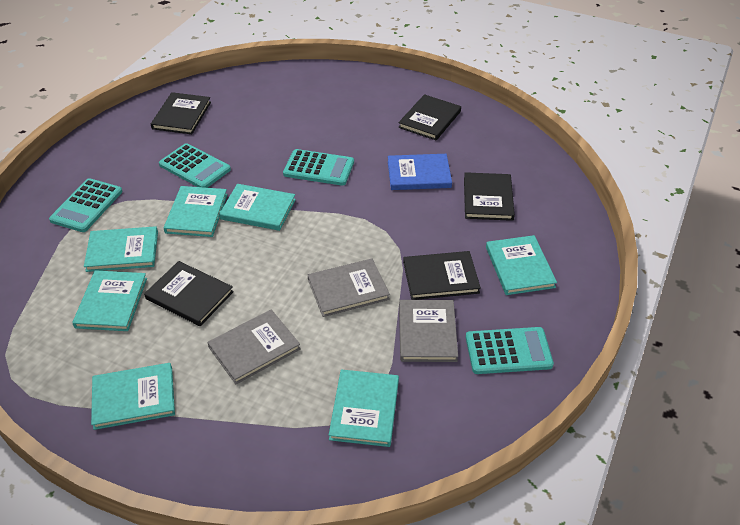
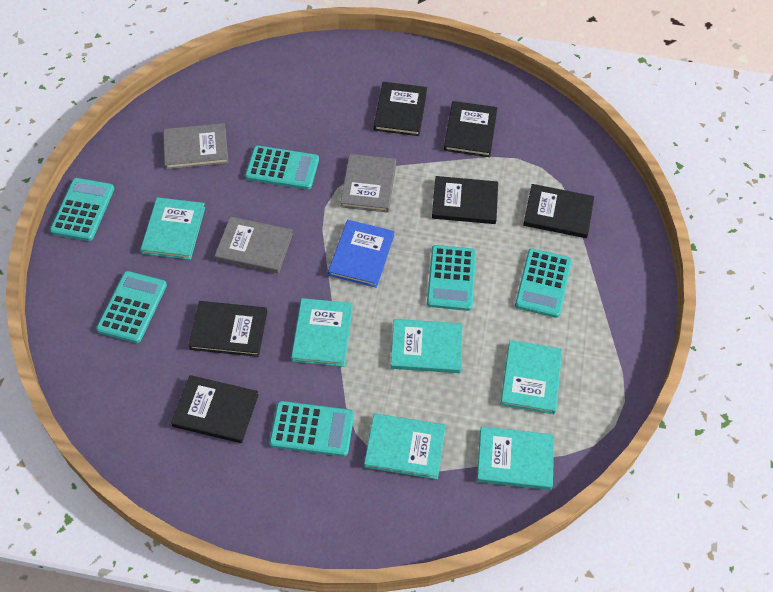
black book: [144,261,234,326] [151,92,211,134] [398,94,461,140] [403,251,481,300] [464,172,515,221] = 5 -> [171,375,259,443] [189,301,267,357] [374,82,427,136] [432,176,498,224] [444,101,497,157] [523,184,594,238] = 6
turquoise book: [72,270,147,331] [84,226,158,272] [91,363,175,430] [164,186,227,237] [219,184,296,231] [329,369,399,447] [486,235,557,295] = 7 -> [140,197,205,260] [291,298,353,367] [364,414,446,479] [390,319,463,373] [477,427,554,490] [500,340,562,414] = 6
turquoise calculator: [49,178,122,232] [159,143,231,188] [283,149,354,186] [466,327,554,374] = 4 -> [50,178,114,241] [96,271,167,343] [245,145,319,190] [269,401,354,456] [427,245,476,311] [515,248,572,318] = 6

